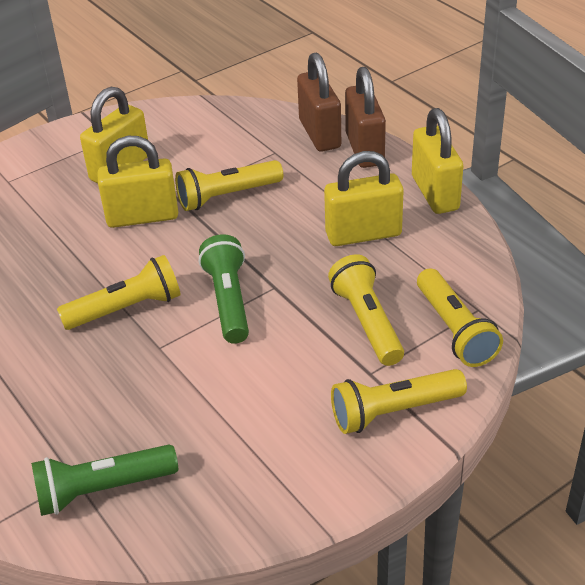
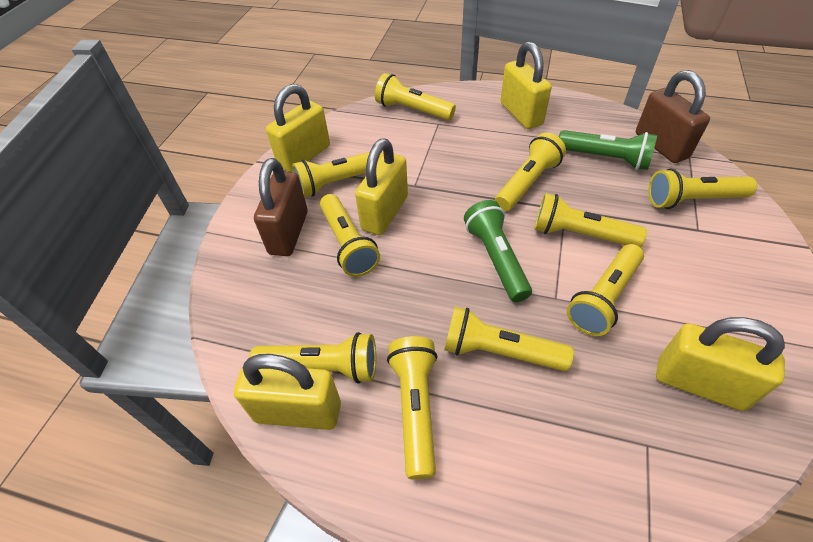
yellow flashlight: [57,255,181,330] [175,160,283,211] [328,254,404,366] [331,369,467,434] [417,268,503,367] = 5 -> [249,332,376,384] [292,152,383,197] [320,194,380,277] [375,73,456,120] [387,336,438,480] [444,307,574,371] [495,133,566,211] [534,193,647,247] [567,244,644,336] [648,168,757,209] = 10
yellow padlock: [80,87,148,183] [97,136,178,228] [324,151,404,246] [412,108,463,214] = 4 -> [234,354,341,430] [266,84,330,172] [355,138,408,235] [501,41,552,129] [656,317,785,411] = 5

